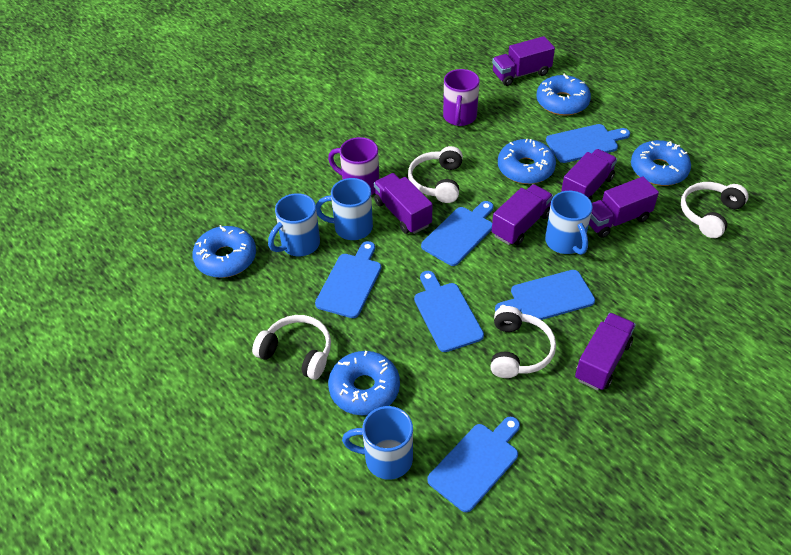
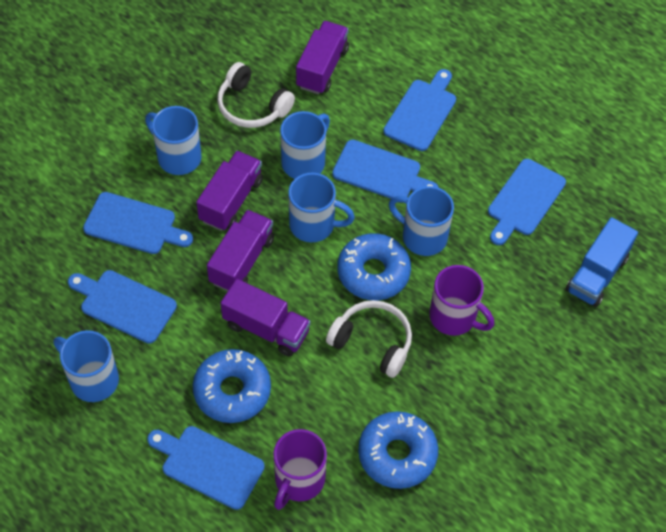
blue donut: [192,225,256,278] [328,351,400,415] [498,139,556,184] [536,74,591,116] [631,140,691,186] = 5 -> [193,349,271,423] [338,233,411,300] [358,411,438,489] = 3
blue mug: [268,193,320,256] [316,178,373,240] [342,406,413,480] [545,191,593,255] = 4 -> [54,330,119,402] [145,106,202,175] [280,111,330,179] [288,173,355,242] [389,186,454,256] = 5
blue truck: none = 0 -> [566,217,638,307] = 1
purple truck: [374,173,433,234] [492,36,555,86] [492,184,553,246] [561,149,617,202] [575,313,636,390] [589,177,659,238] = 6 -> [196,151,263,231] [207,210,274,291] [221,279,311,357] [296,21,349,94] = 4
white headphones: [252,315,331,380] [408,146,463,203] [491,306,556,378] [681,182,749,238] = 4 -> [217,62,295,128] [326,300,412,378] = 2

